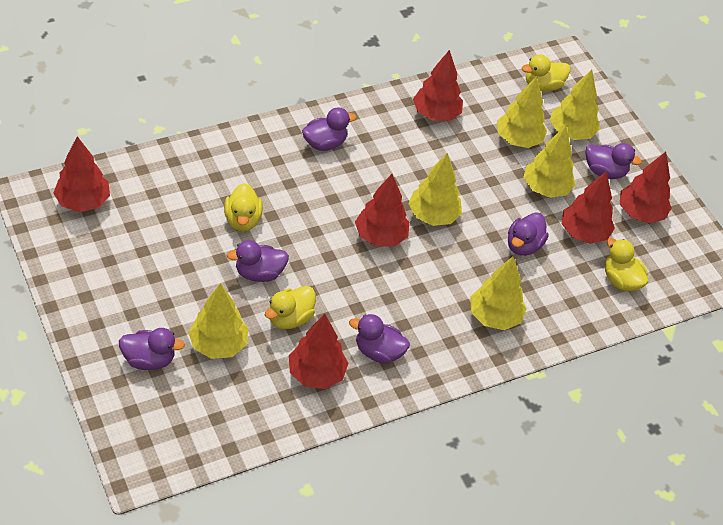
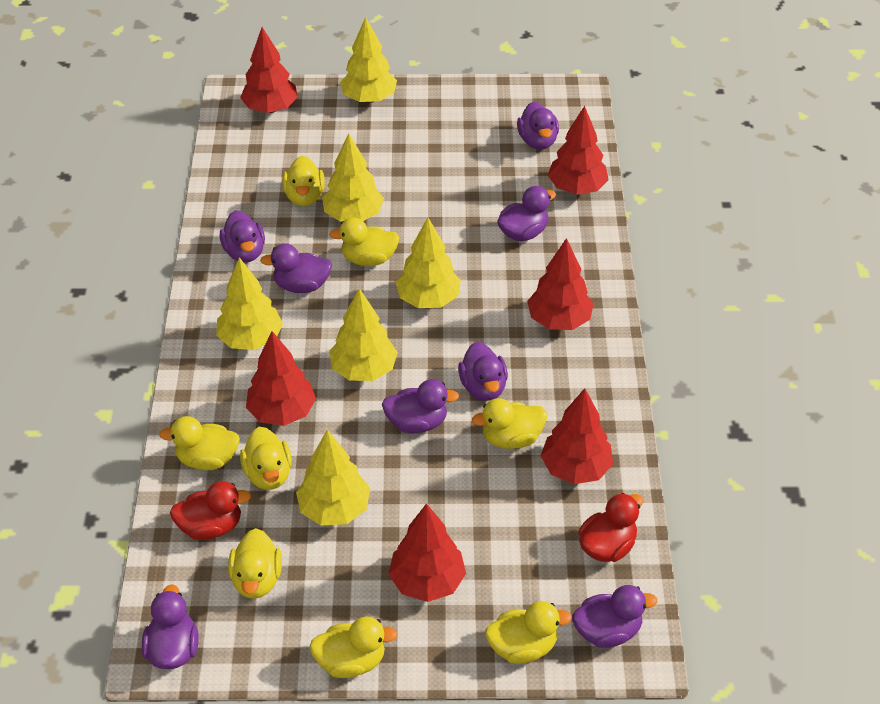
purple duck: [119,328,185,370] [227,240,289,282] [302,107,357,151] [349,314,410,364] [508,212,549,256] [586,143,642,179] = 6 -> [142,584,198,669] [219,210,265,263] [260,244,332,293] [382,379,459,433] [458,342,508,401] [497,186,556,241] [517,101,559,150] [572,585,657,648] = 8
red duck: none = 0 -> [170,481,251,540] [578,493,643,562] = 2
yellow duck: [224,183,263,231] [265,286,316,329] [522,55,570,92] [605,238,648,291] = 4 -> [159,416,240,470] [228,528,282,599] [240,427,292,490] [282,156,325,206] [309,617,398,678] [329,217,400,266] [472,398,547,449] [485,601,572,664] = 8

